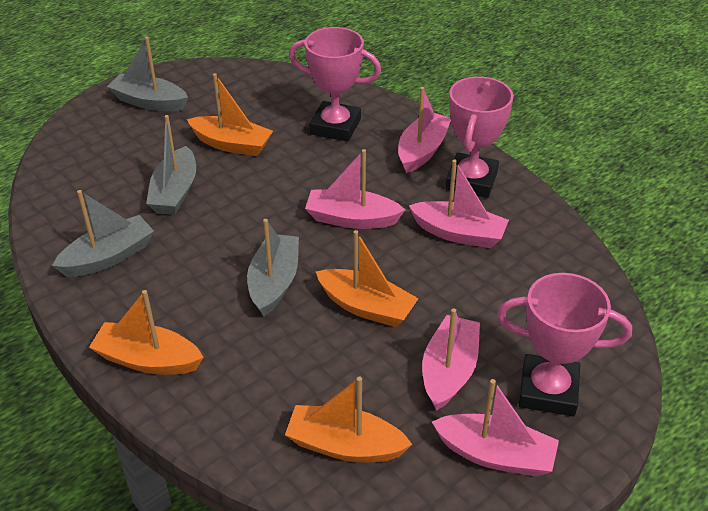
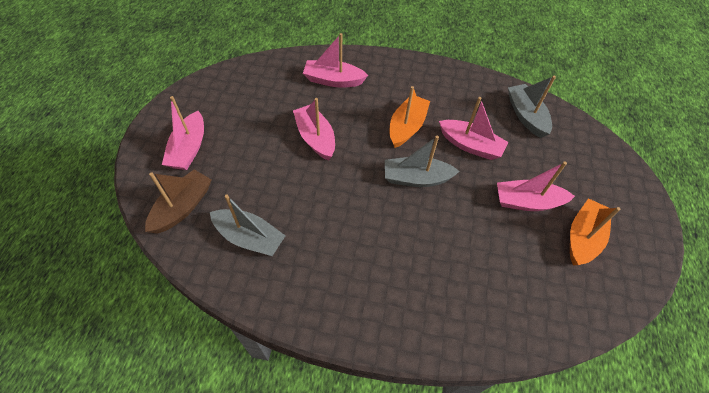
brown boat: none = 0 -> [145,169,212,234] = 1
grey boat: [52,190,154,277] [107,37,188,111] [146,115,196,215] [247,219,299,317] = 4 -> [210,195,286,256] [385,136,460,187] [508,76,556,138] = 3
orange boat: [89,290,204,375] [187,73,273,156] [285,377,412,463] [316,230,419,327] = 4 -> [390,86,430,148] [570,198,620,265] = 2
pink trophy: [289,27,381,142] [445,77,514,198] [497,273,632,416] = 3 -> none = 0

